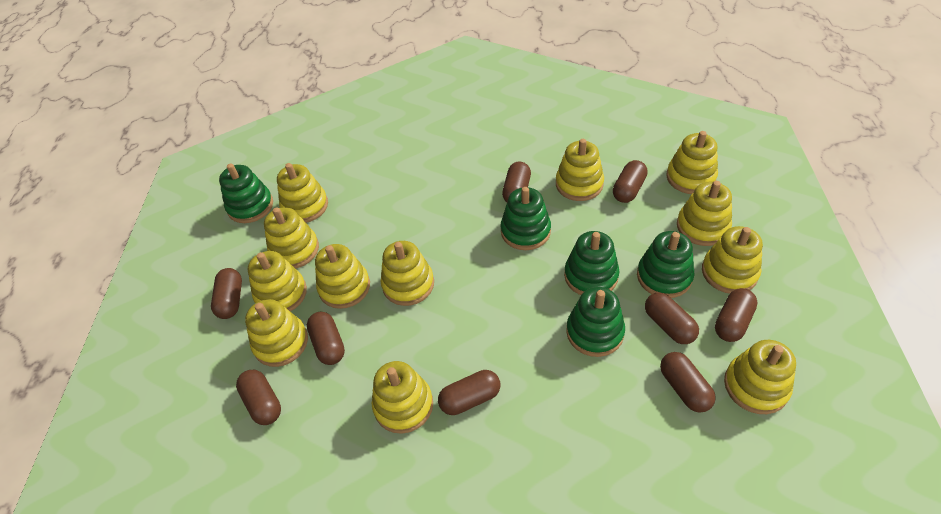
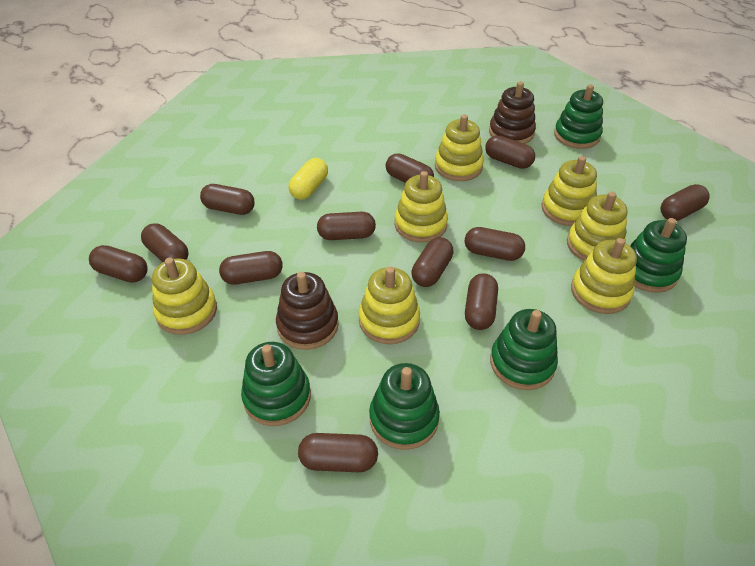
brown capsule: [211,268,242,319] [236,370,281,425] [307,312,345,365] [438,370,500,415] [502,162,531,202] [613,160,648,203] [645,293,699,344] [660,352,716,413] [715,288,758,342] = 9 -> [89,245,148,282] [141,223,189,262] [200,184,255,215] [219,251,283,285] [298,433,378,472] [317,212,376,240] [386,153,434,183] [412,237,454,287] [465,227,525,261] [465,273,498,330] [485,135,535,169] [660,184,710,221] = 12
brown stacking toy: none = 0 -> [276,272,339,350] [489,82,536,144] = 2
yellow capsule: none = 0 -> [289,158,328,200] = 1
yellow stacking toy: [245,299,308,367] [248,251,307,312] [264,207,319,269] [277,163,328,223] [315,244,370,309] [372,361,433,434] [380,241,434,306] [556,139,604,201] [667,131,718,194] [677,181,732,246] [702,226,763,294] [724,340,796,414] = 12 -> [152,258,217,335] [359,267,420,344] [394,171,448,243] [435,114,484,181] [542,156,597,226] [567,192,628,261] [571,238,637,314] = 7

